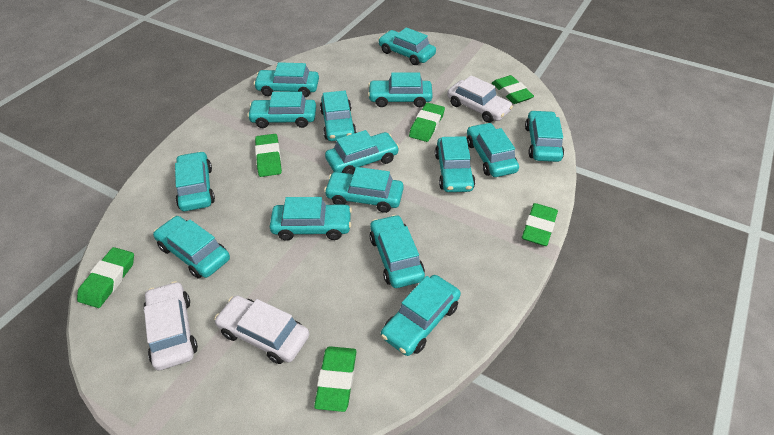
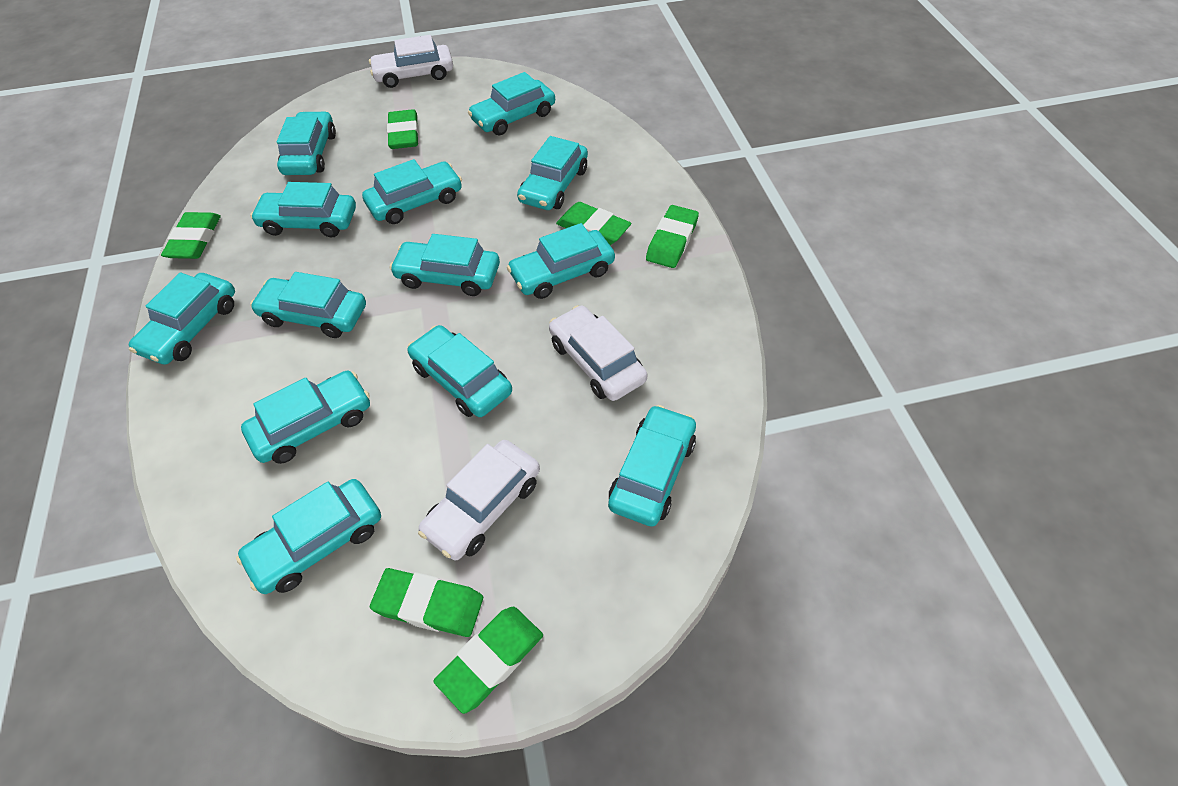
turquoise car: [153,216,230,279] [175,151,215,211] [247,92,316,128] [254,62,319,97] [270,197,352,241] [320,91,356,141] [324,167,404,213] [325,130,399,174] [368,73,433,107] [370,215,425,288] [378,27,436,65] [381,275,461,356] [435,136,475,192] [467,123,519,177] [525,110,564,162] = 15 -> [129,272,235,365] [236,479,381,594] [241,371,370,464] [250,182,356,238] [250,272,366,338] [277,111,336,175] [362,159,462,224] [390,234,500,296] [408,325,512,417] [468,72,555,135] [507,223,615,299] [517,136,588,210] [608,405,696,527] = 13

